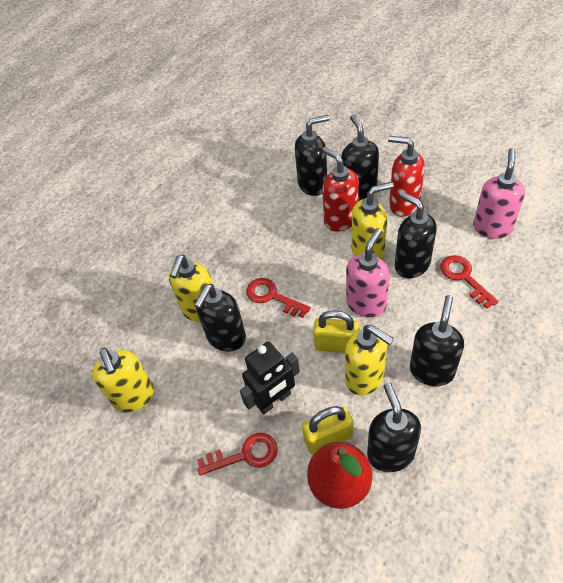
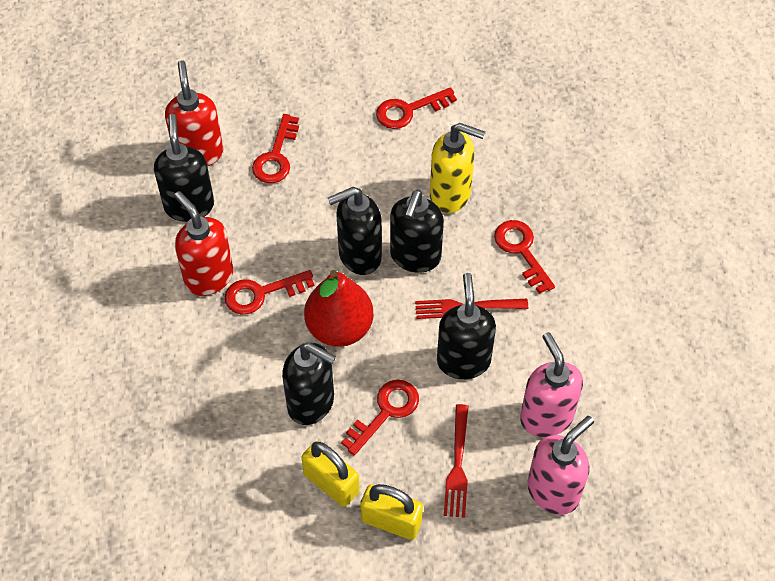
black robot: [240,342,300,414] = 1 -> none = 0
black soap dispenser: [194,284,246,352] [295,115,330,196] [341,114,379,201] [367,383,421,472] [395,192,437,278] [410,295,464,386] = 6 -> [154,114,214,222] [282,343,336,425] [328,187,382,275] [390,189,444,273] [437,273,496,379] = 5
red fork: none = 0 -> [415,299,528,319] [444,404,468,518] = 2
red key: [197,433,278,476] [246,278,311,318] [440,255,499,309] = 3 -> [224,270,314,315] [252,114,299,183] [341,380,419,456] [376,87,457,129] [494,220,555,294] = 5
yellow soap dispenser: [92,348,154,412] [169,254,213,323] [345,325,394,395] [351,182,394,260] = 4 -> [430,123,485,213] = 1

